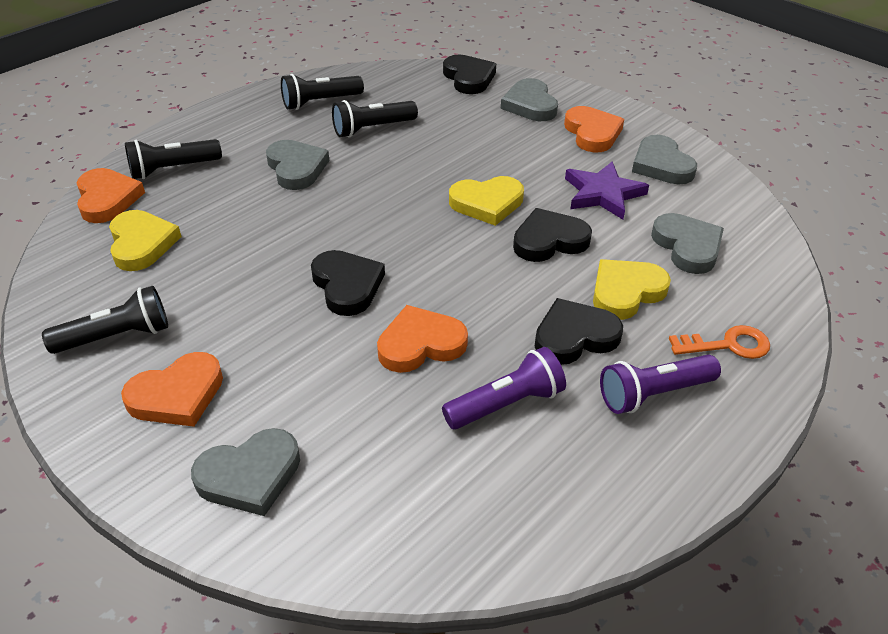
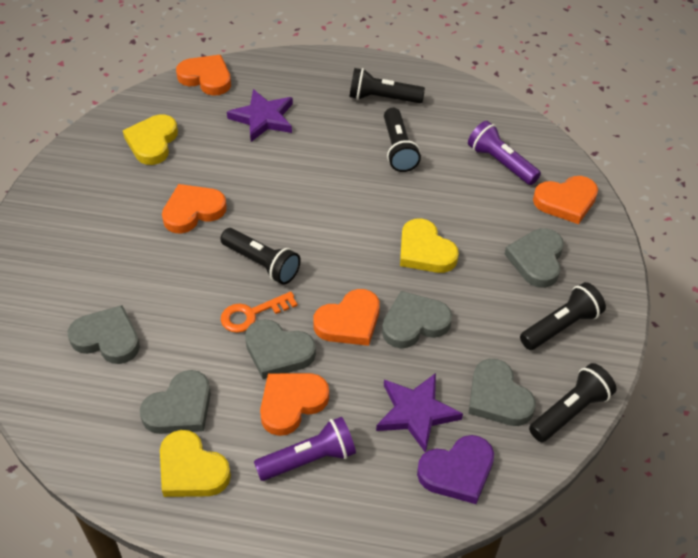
black flashlight: [42,286,168,354] [125,139,222,179] [281,74,364,110] [332,100,418,138] = 4 -> [220,228,301,285] [350,68,425,103] [384,108,421,172] [520,282,606,350] [529,363,617,442] = 5
black heart: [311,250,385,316] [443,55,496,94] [513,208,592,262] [535,298,623,365] = 4 -> none = 0
grey heart: [191,428,300,516] [266,140,329,190] [501,78,558,121] [632,135,697,184] [651,213,724,274] = 5 -> [68,305,140,364] [140,370,211,434] [245,319,316,379] [382,291,452,348] [468,359,536,426] [505,228,564,288] = 6
orange heart: [77,168,145,223] [121,352,223,427] [377,305,468,373] [564,106,624,152] = 4 -> [162,184,227,234] [176,55,231,96] [260,373,329,436] [313,289,380,346] [533,176,598,224] = 5
purple heart: none = 0 -> [417,435,494,504] = 1
purple star: [565,161,649,220] = 1 -> [227,89,293,142] [376,373,463,453] = 2

